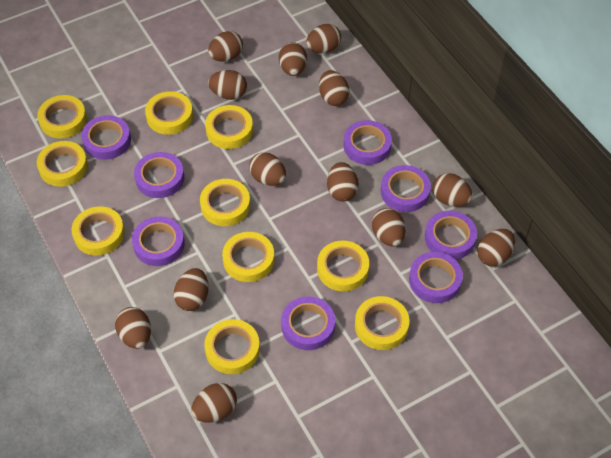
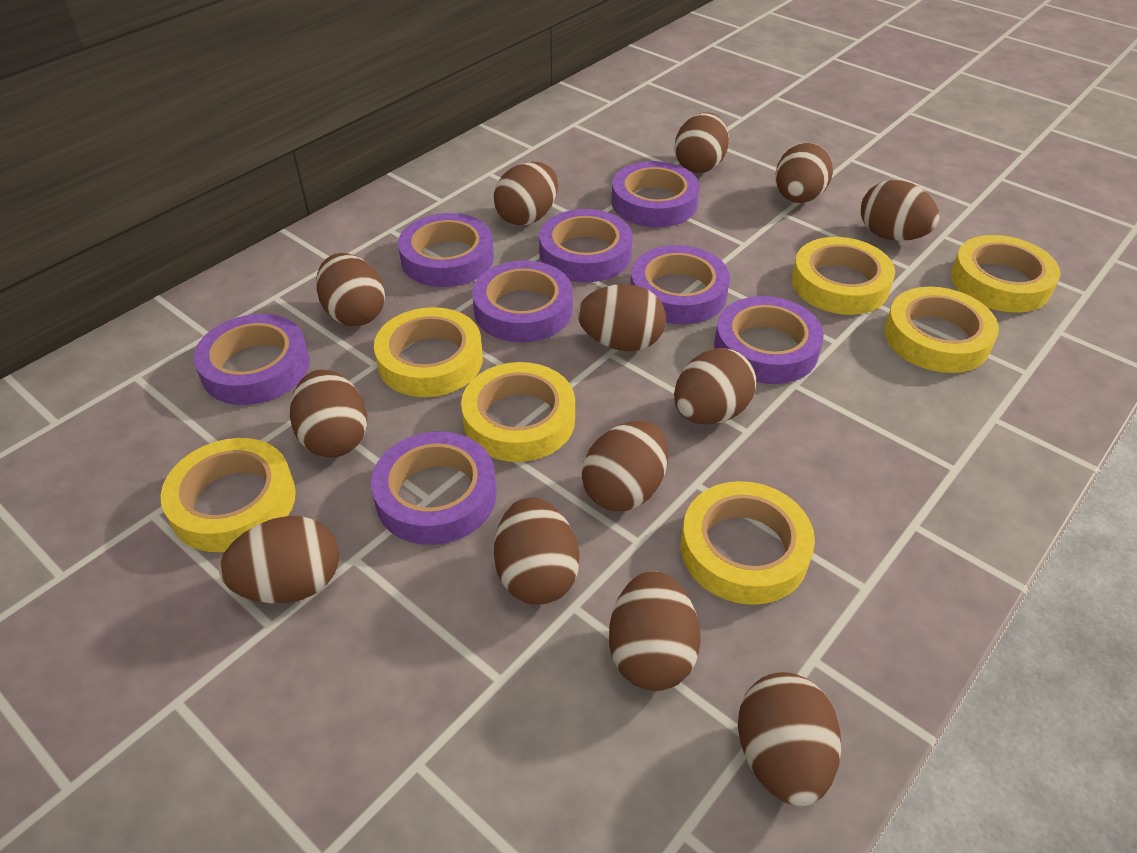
yellow tape: [37,95,87,138] [37,141,88,187] [71,206,125,255] [145,91,193,135] [200,179,250,226] [204,319,260,374] [205,105,253,149] [222,232,275,282] [317,241,369,291] [355,296,409,350] = 10 -> [161,438,296,552] [374,307,483,397] [461,362,575,462] [681,481,815,605] [792,237,895,315] [884,287,999,373] [951,235,1060,313] = 7

